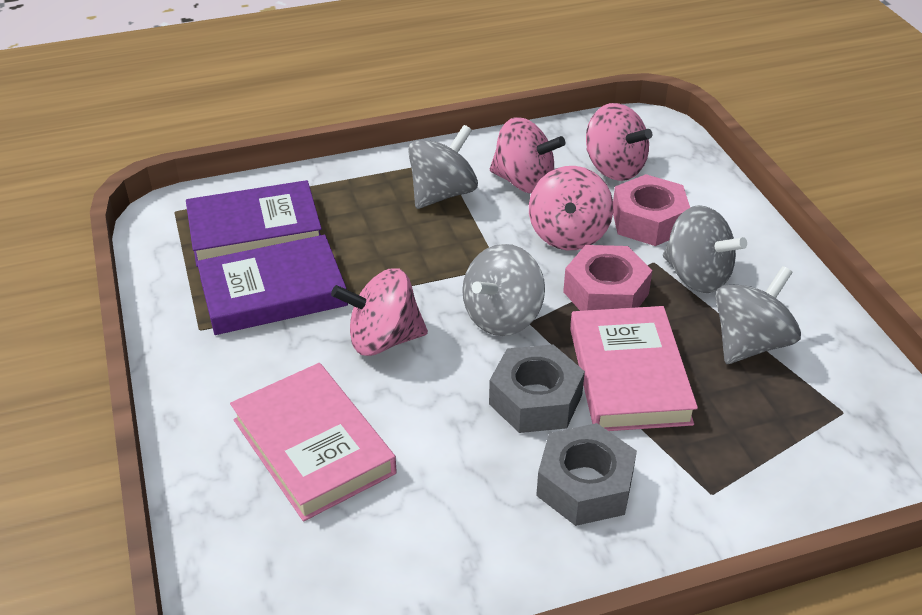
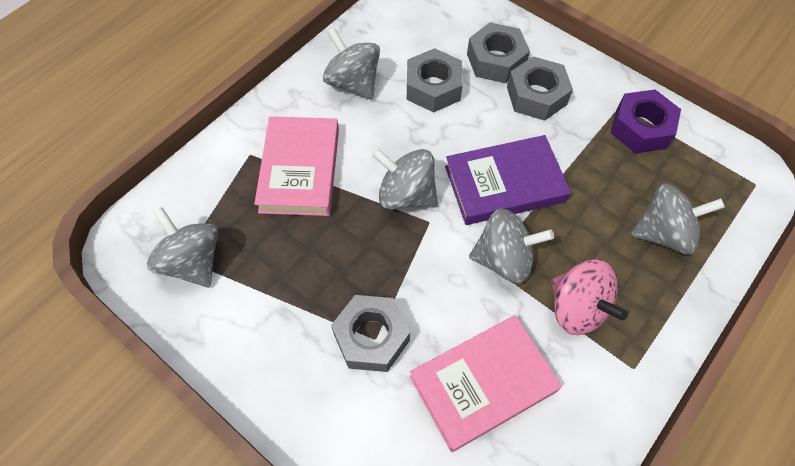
grey nut: [489,344,585,433] [536,423,637,526] = 2 -> [331,295,410,372] [407,48,463,113] [467,22,530,83] [507,56,573,121] = 4
grey spinning top: [408,125,478,209] [462,244,545,336] [663,205,747,293] [715,266,801,364] = 4 -> [147,207,218,287] [323,28,380,100] [372,149,438,210] [469,208,554,284] [631,184,725,254] = 5
pink nut: [563,245,653,311] [613,174,690,246] = 2 -> none = 0
pink spinning top: [331,268,428,356] [490,117,565,194] [529,166,613,250] [586,103,652,181] = 4 -> [551,259,628,335] = 1
purple book: [186,180,322,267] [197,235,348,335] = 2 -> [445,135,571,225] = 1
purple nut: none = 0 -> [610,90,681,154] = 1

